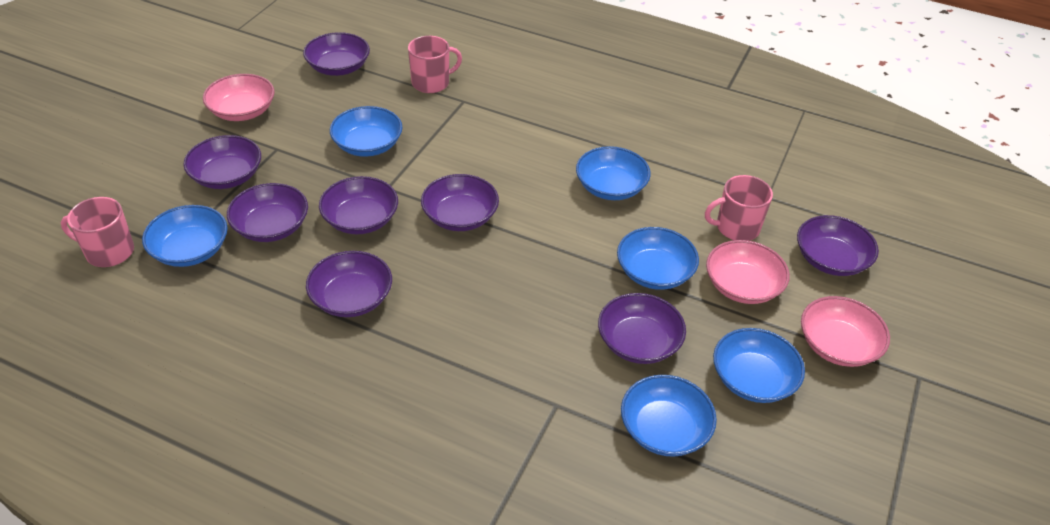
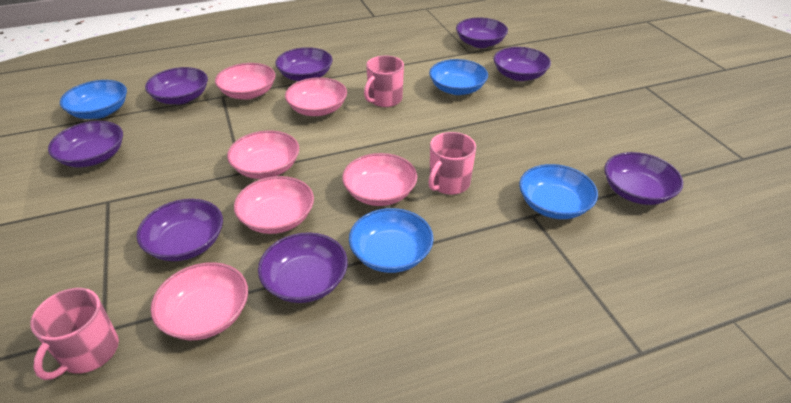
blue bowl: [142,205,228,267] [330,106,403,157] [576,146,651,200] [617,227,699,290] [621,375,717,457] [713,328,805,403] = 6 -> [60,80,127,119] [349,208,434,273] [429,59,488,95] [519,164,598,219] = 4
pink bowl: [203,74,275,121] [706,240,790,304] [801,296,890,367] = 3 -> [151,262,248,340] [215,63,276,99] [227,131,299,179] [234,176,314,234] [285,77,347,116] [342,153,417,206] = 6

